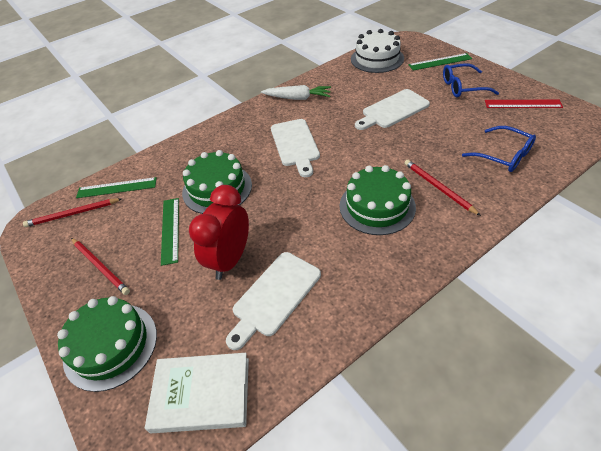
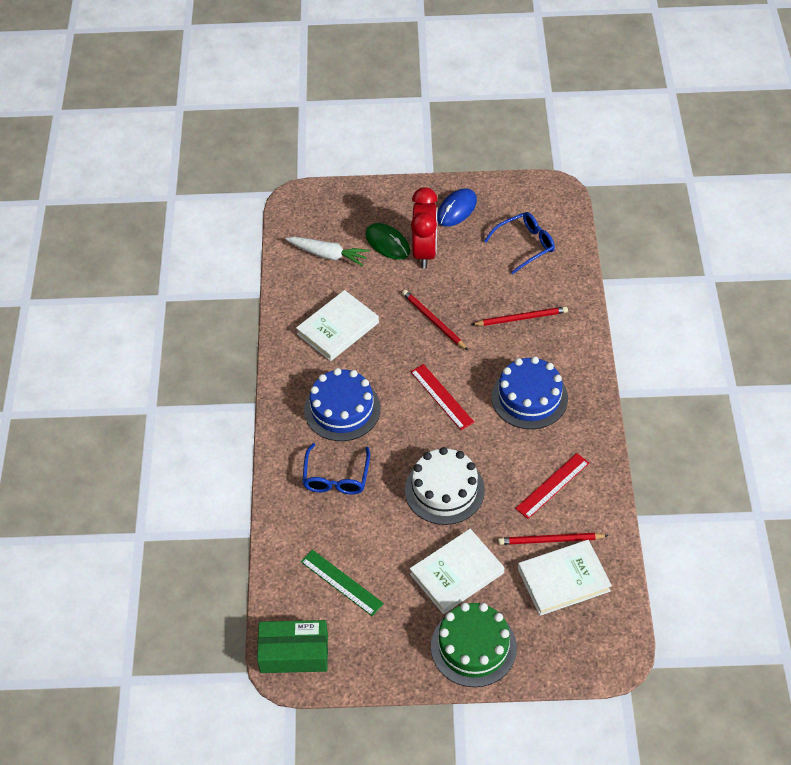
blue cake: none = 0 -> [304,368,381,441] [491,356,568,429] = 2
blue mouse: none = 0 -> [437,188,477,227] = 1
green box: none = 0 -> [257,620,328,673] = 1
green cake: [57,296,157,392] [182,150,252,214] [339,165,416,235] = 3 -> [431,603,517,687] = 1
green mouse: none = 0 -> [365,223,410,260] = 1
green ruler: [76,177,157,198] [161,198,179,266] [409,53,472,71] = 3 -> [301,550,384,616] = 1
red ruler: [485,100,563,108] = 1 -> [410,364,474,430] [515,453,589,519] = 2
white book: [145,353,249,433] = 1 -> [296,290,379,361] [410,529,504,614] [518,540,612,616] = 3
white cutting board: [226,252,321,350] [271,119,320,177] [355,89,430,130] = 3 -> none = 0

